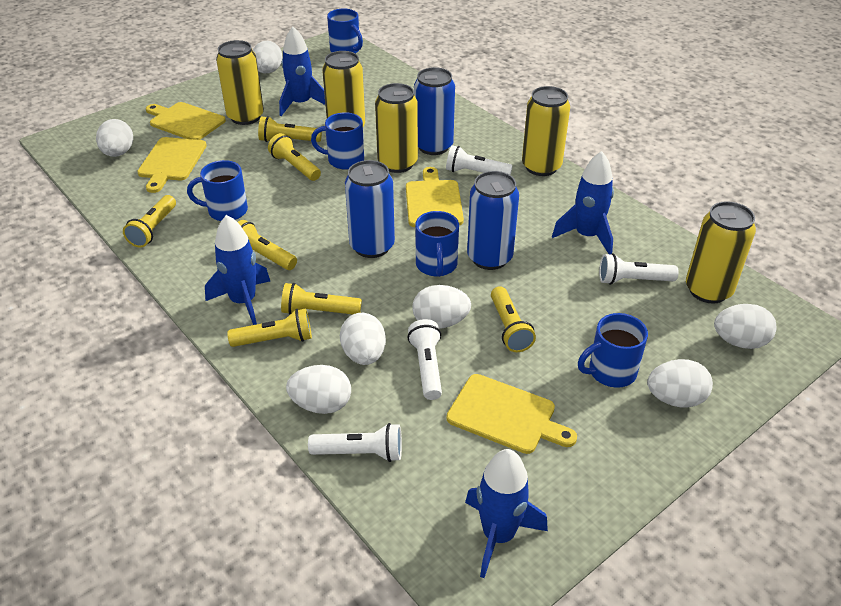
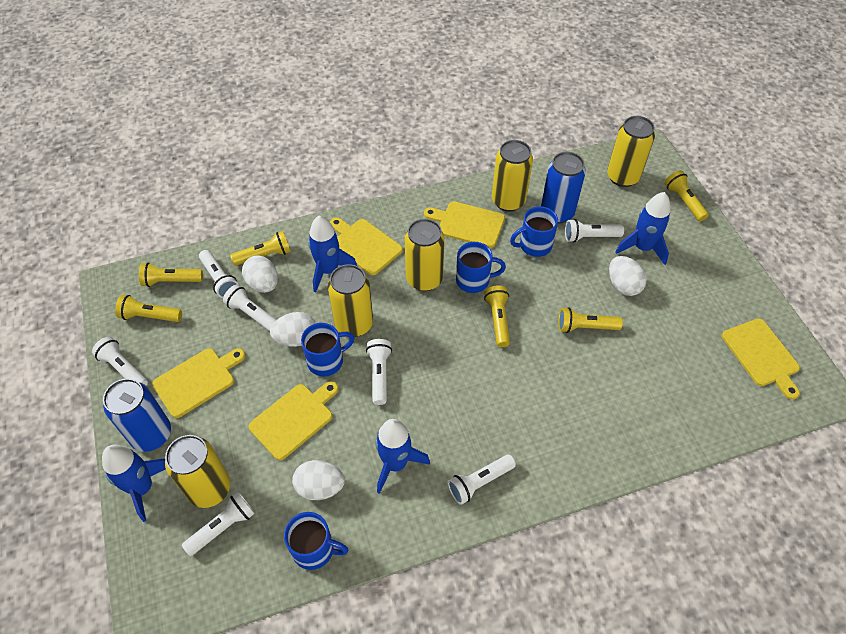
blue can: [345,160,395,258] [414,67,455,155] [467,171,519,270] = 3 -> [103,378,171,452] [541,152,586,224] = 2
blue mug: [187,160,248,221] [311,112,364,170] [327,9,363,54] [415,211,459,277] [578,313,648,388] = 5 -> [284,512,348,570] [301,323,355,376] [456,242,506,293] [510,206,558,257] = 4
white egg: [96,119,133,157] [253,41,282,73] [286,365,351,414] [340,313,386,365] [412,285,471,329] [647,359,713,408] [714,304,777,349] = 7 -> [242,255,278,293] [270,312,316,347] [292,460,345,500] [609,256,647,296] = 4
white flashlight: [308,423,402,462] [407,319,442,400] [446,145,513,175] [599,253,679,285] = 4 -> [92,337,148,386] [182,492,255,556] [199,250,238,298] [223,285,276,331] [366,339,392,405] [448,455,516,505] [565,219,624,242] = 7
yellow cutting board: [137,137,207,193] [146,102,226,140] [406,167,464,227] [446,374,577,454] = 4 -> [152,348,246,418] [249,381,339,460] [330,217,403,275] [424,201,505,248] [722,318,800,400] = 5
yellow flashlight: [123,195,176,248] [227,308,312,347] [238,220,297,270] [258,116,322,142] [268,133,321,181] [281,283,362,315] [491,286,536,352] = 7 -> [115,295,182,322] [139,262,203,287] [230,231,291,266] [484,285,510,347] [558,307,623,333] [665,170,709,221] = 6

